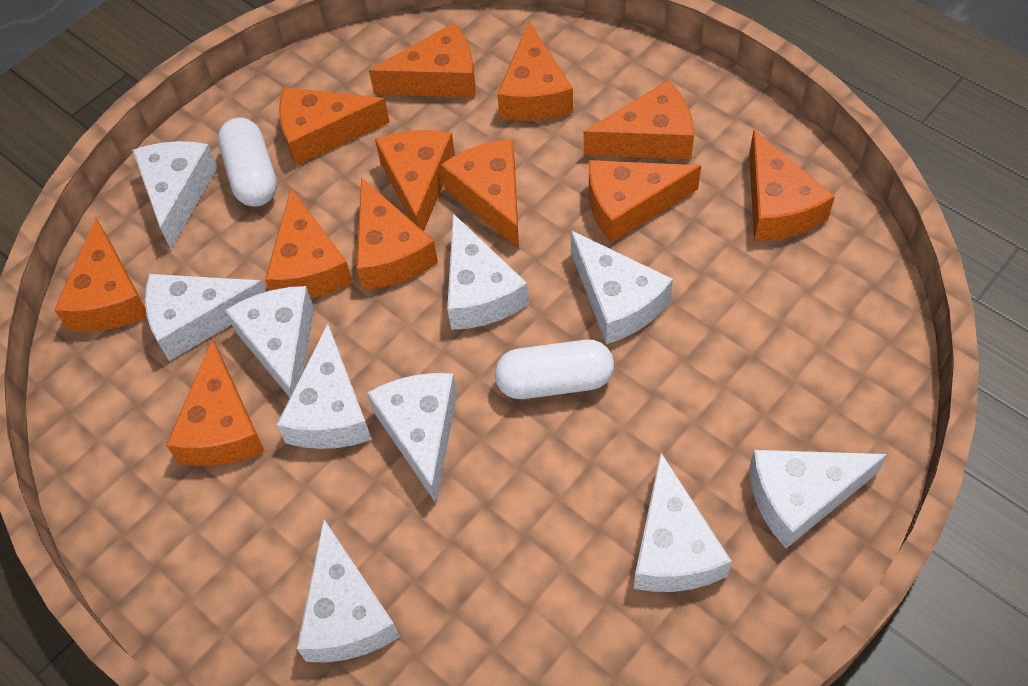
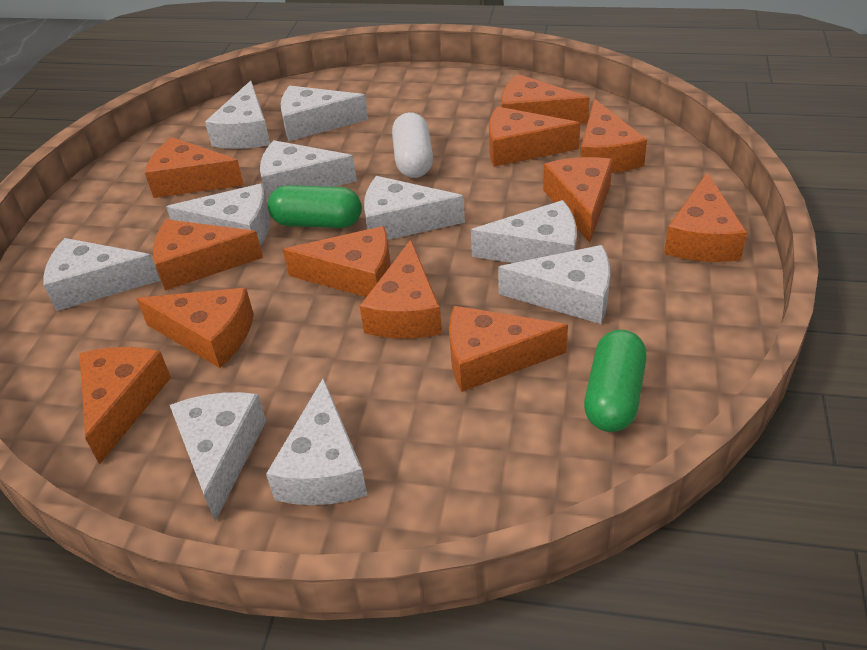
green capsule: none = 0 -> [268,185,362,228] [584,330,647,432] = 2
white capsule: [218,118,277,206] [495,340,614,399] = 2 -> [392,112,433,178] = 1

